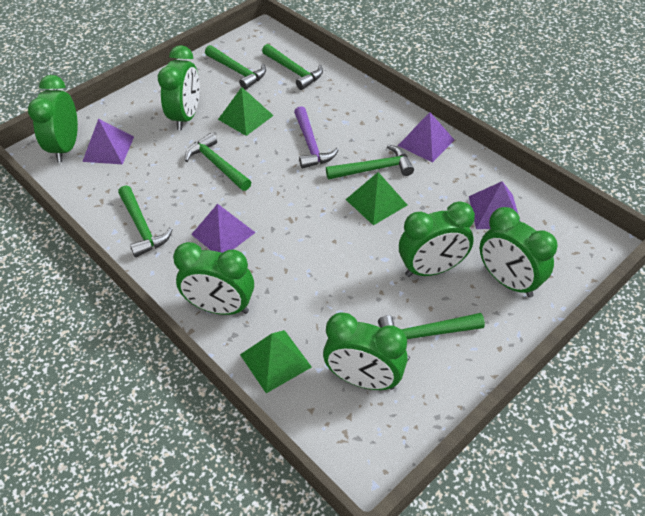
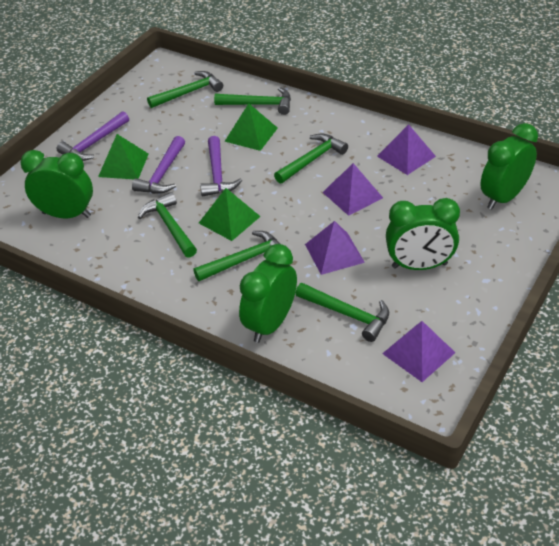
green clock: [28,75,78,162] [158,45,200,130] [173,242,254,315] [323,312,408,390] [399,201,475,277] [480,207,558,298] = 6 -> [20,150,93,218] [239,244,297,343] [386,198,460,270] [480,123,538,210] = 4
purple hammer: [294,106,339,169] = 1 -> [57,111,129,161] [132,136,185,194] [200,136,242,197] = 3

